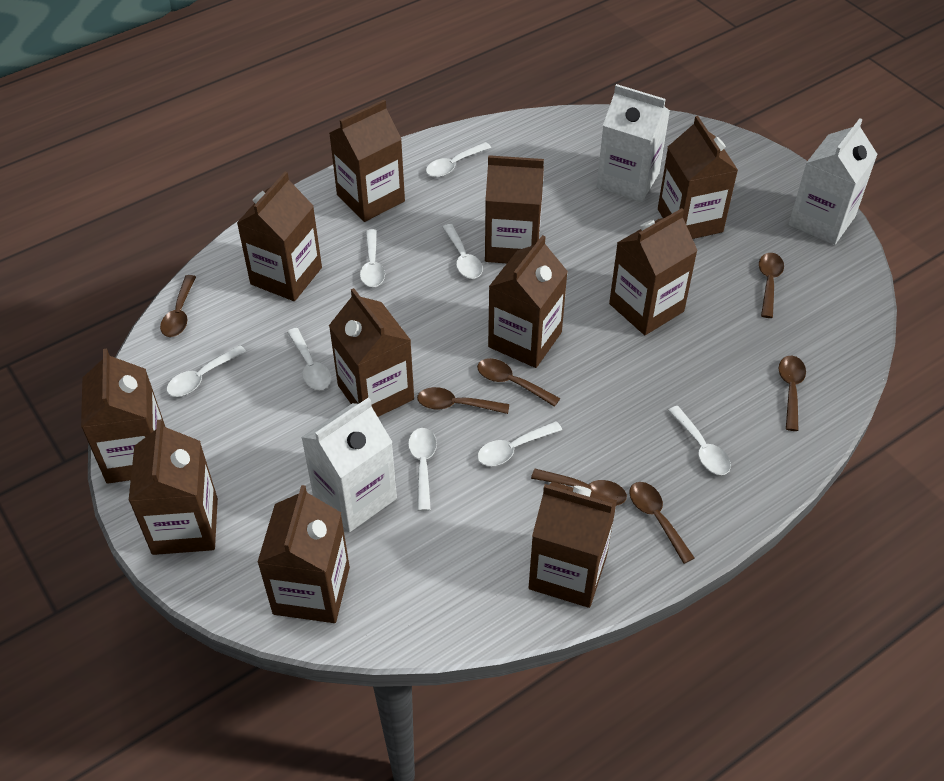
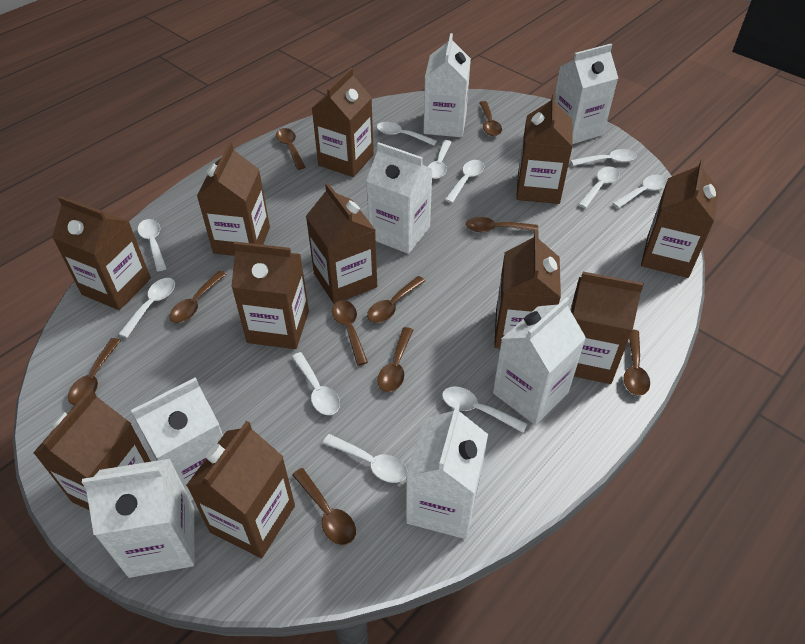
brown spoon: [160,275,196,337] [417,387,509,414] [477,358,560,407] [531,469,627,506] [629,482,695,564] [759,253,784,318] [779,356,806,431] = 7 -> [68,338,121,405] [169,271,227,323] [276,128,305,170] [292,468,356,545] [332,300,368,366] [367,276,425,323] [377,327,413,392] [466,217,538,232] [479,101,502,136] [623,330,650,396] = 10
white carton: [301,397,397,532] [596,84,670,202] [789,118,878,245] = 3 -> [82,459,194,578] [131,377,223,501] [366,142,433,254] [406,404,488,539] [423,33,471,137] [493,297,586,425] [555,44,618,144] = 7
white spoon: [167,345,246,397] [287,328,331,390] [360,229,385,287] [408,428,437,511] [426,142,491,177] [442,224,483,279] [477,421,562,466] [668,406,731,475] = 8 -> [119,278,175,338] [138,219,167,272] [292,352,340,415] [323,434,407,483] [377,122,437,146] [428,140,452,179] [442,386,527,433] [445,160,484,203] [571,149,637,166] [578,167,619,208] [612,175,667,208] = 11

